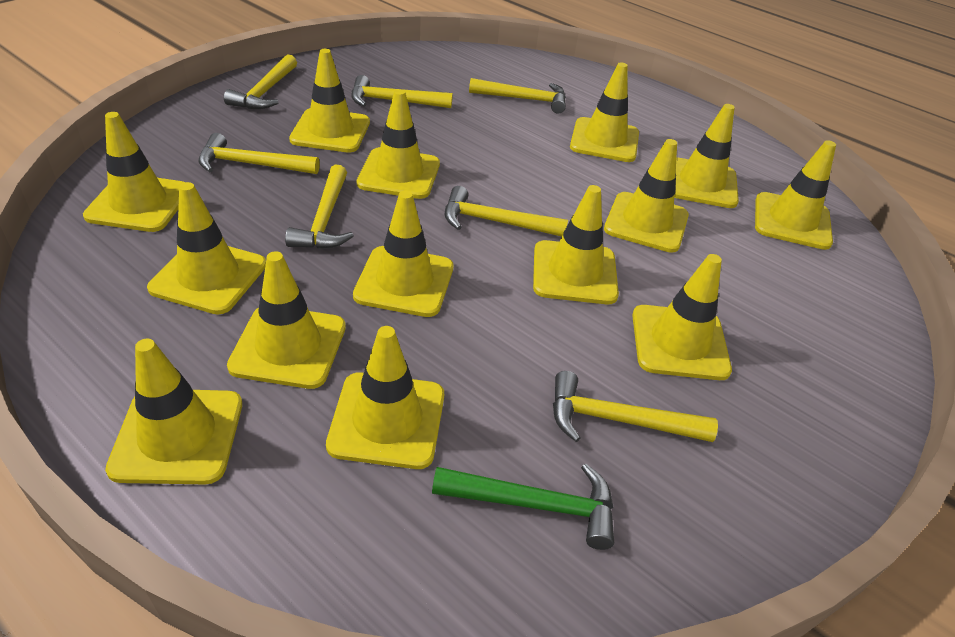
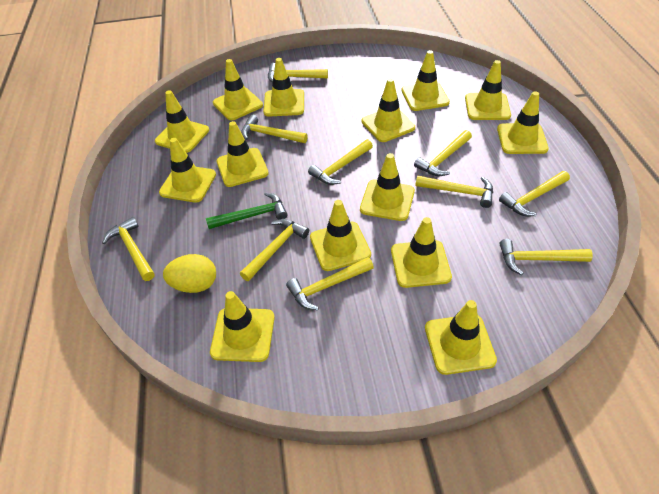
yellow egg: none = 0 -> [163,254,216,293] = 1
yellow hammer: [198,133,320,174] [224,54,297,109] [285,164,354,249] [351,75,453,108] [445,186,568,237] [469,78,566,113] [553,371,718,442] = 7 -> [102,217,155,281] [240,219,309,281] [241,115,308,143] [268,63,328,83] [286,257,374,310] [308,139,373,185] [414,130,472,176] [415,176,493,208] [499,171,570,216] [499,239,593,275] = 10

